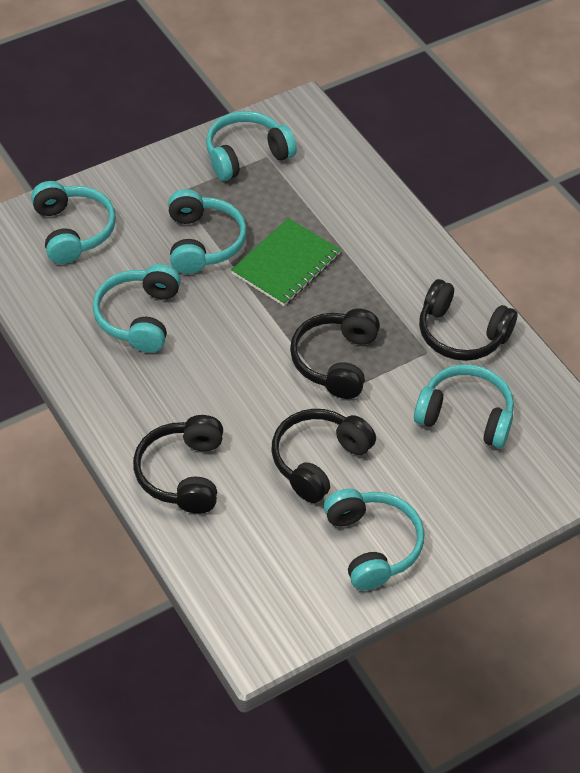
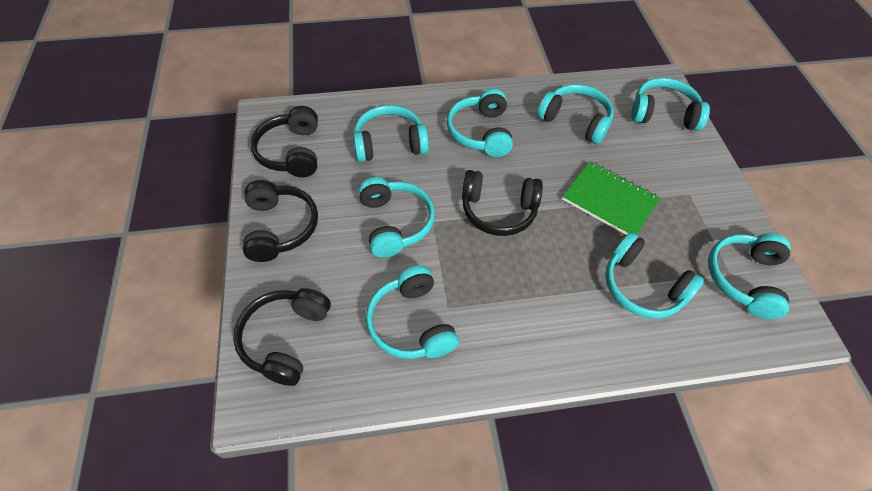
turquoise headphones: [31,181,116,264] [93,264,181,353] [168,189,247,274] [206,111,297,181] [324,489,424,590] [414,364,514,448] = 6 -> [353,105,429,162] [358,177,435,258] [366,265,459,359] [447,88,513,157] [537,84,614,144] [605,232,704,319] [631,78,710,131] [708,233,791,319] = 8

